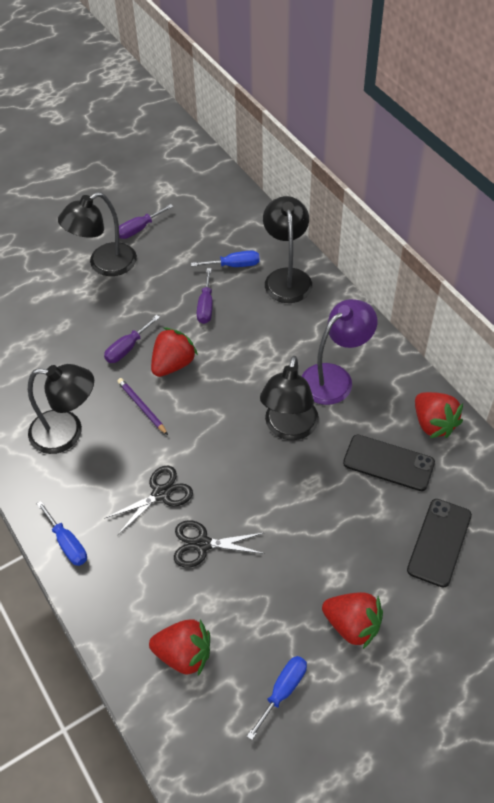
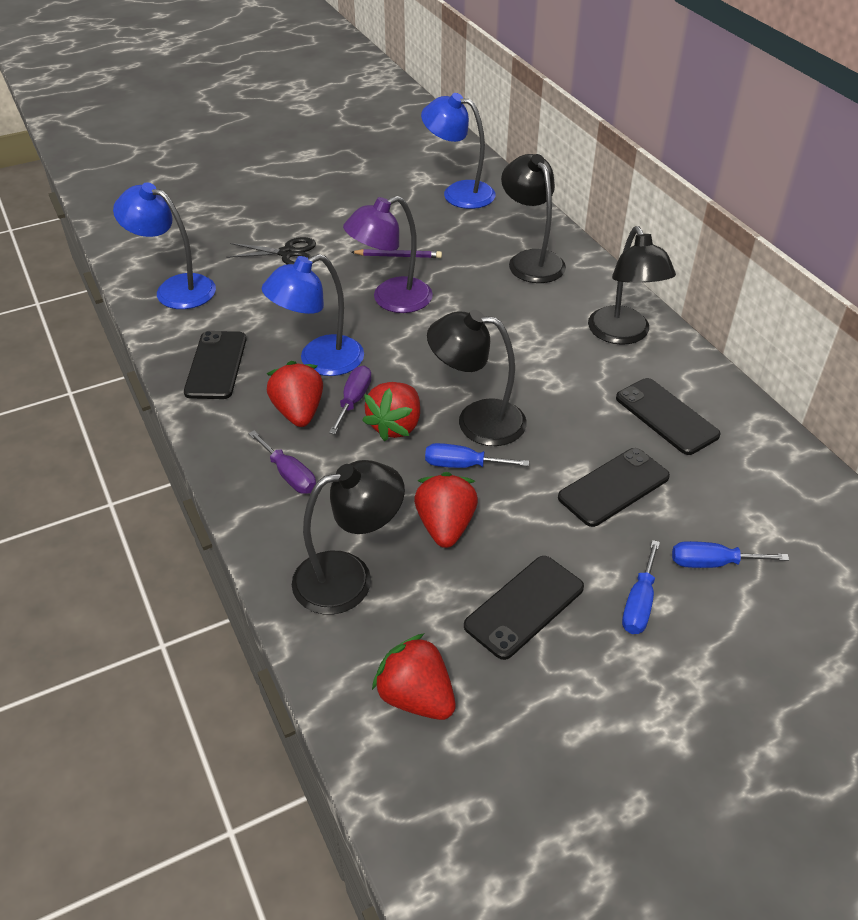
black phone: [343,435,435,491] [407,499,472,588] = 2 -> [184,331,246,399] [464,556,584,660] [558,448,670,527] [616,378,721,455] = 4
black scissors: [104,466,193,536] [174,520,265,568] = 2 -> [226,237,316,264] = 1
blue lamp: none = 0 -> [113,182,216,309] [262,254,364,376] [421,93,495,209] = 3
purple screwdriver: [104,315,160,363] [119,204,174,239] [197,268,213,324] = 3 -> [248,431,316,494] [329,366,372,434] = 2

